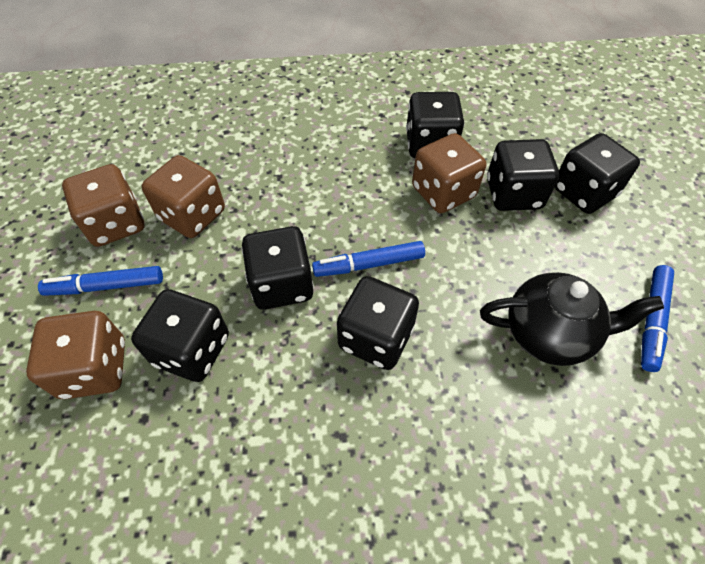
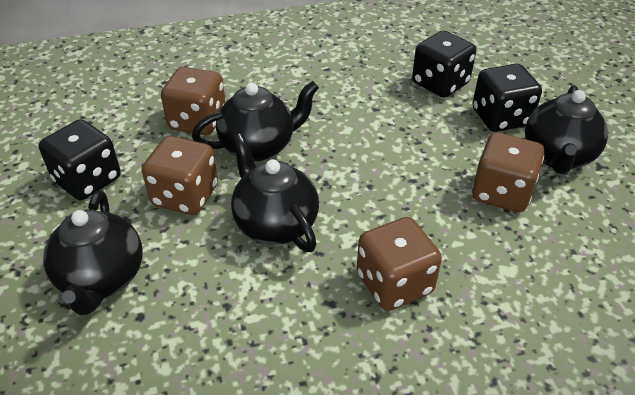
black dice: [131,289,229,382] [242,226,314,310] [337,276,419,370] [406,92,464,158] [487,139,559,211] [554,133,640,214] = 6 -> [39,119,121,200] [412,31,476,98] [473,64,542,132] = 3
black teapot: [480,272,664,366] = 1 -> [43,191,143,315] [192,81,319,161] [231,133,319,252] [525,85,608,174] = 4
blue marker: [38,266,163,296] [312,241,425,277] [641,265,674,372] = 3 -> none = 0

